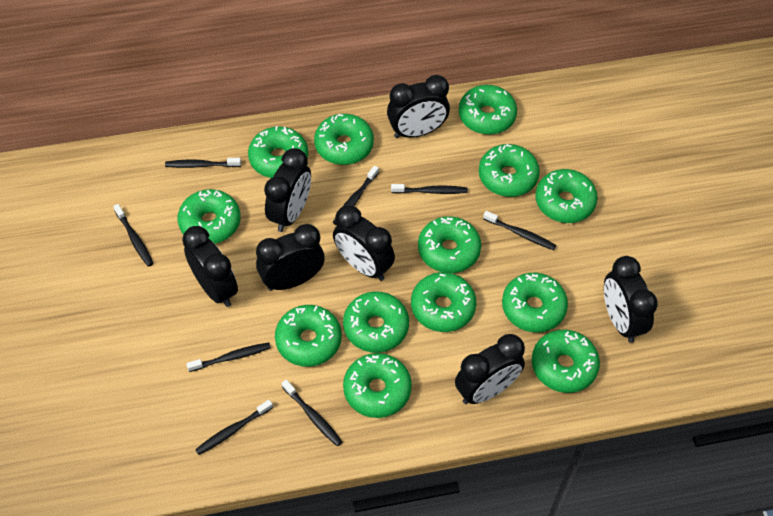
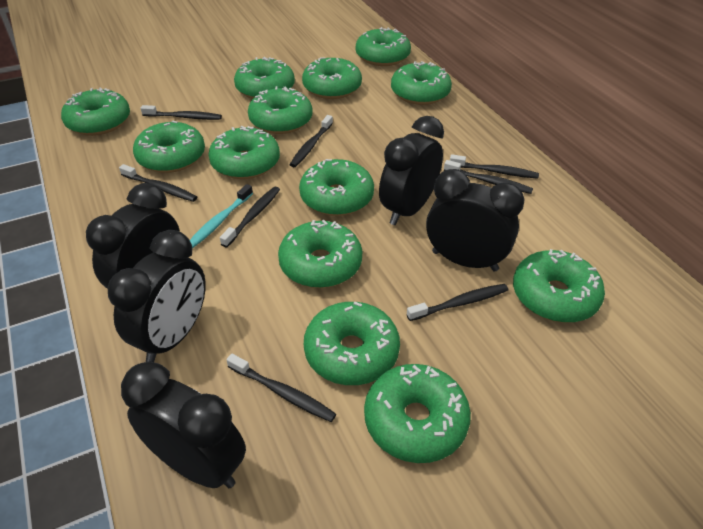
black clock: [182,226,238,307] [256,224,325,291] [264,148,311,232] [333,205,395,281] [387,75,450,138] [455,334,525,404] [604,256,658,343] = 7 -> [86,183,180,288] [107,230,206,362] [121,362,246,488] [379,116,444,225] [426,169,524,272] = 5
turquoise toothbrush: none = 0 -> [190,184,253,248] = 1

